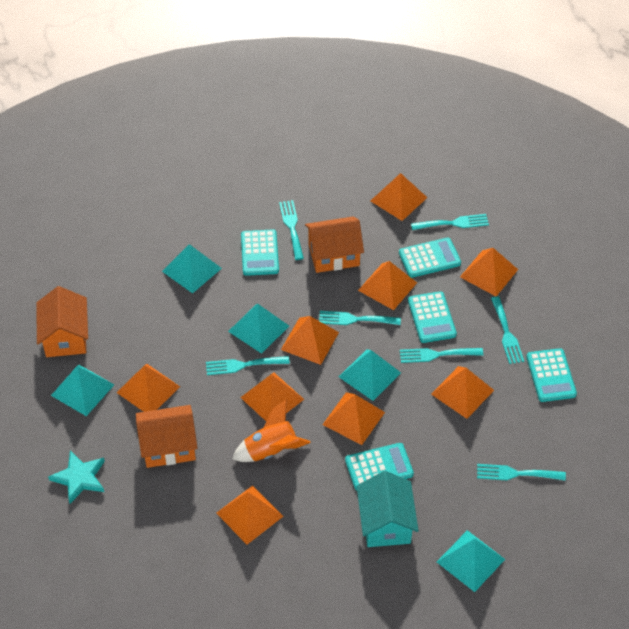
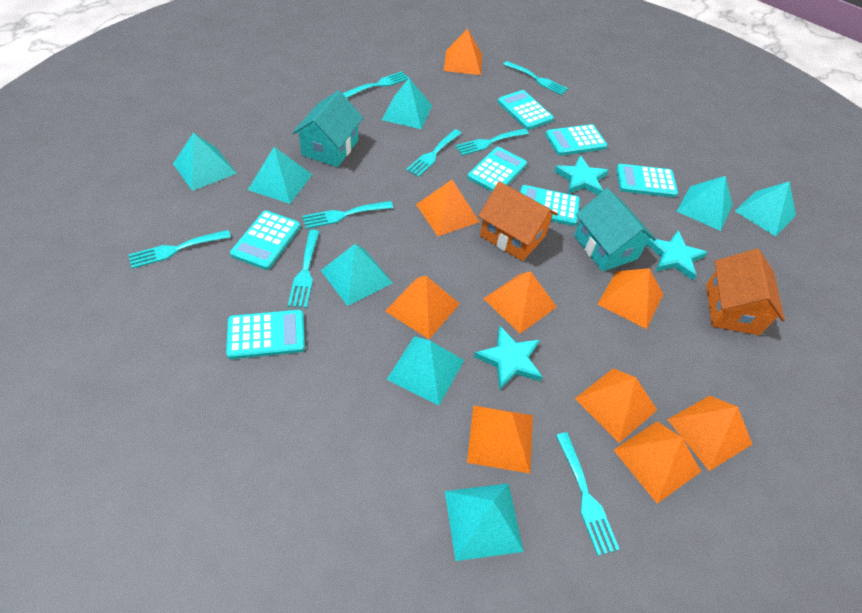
orange house: [36,286,88,357] [136,405,198,468] [305,216,364,273] = 3 -> [478,182,558,261] [706,249,785,335] = 2
orange rocket: [232,400,311,462] = 1 -> none = 0
turquoise calculator: [241,229,279,276] [345,443,414,490] [399,238,461,278] [408,291,457,343] [526,348,577,402] = 5 -> [226,310,305,359] [230,211,301,270] [467,147,527,192] [498,90,554,130] [520,185,580,226] [545,124,607,156] [616,164,678,197] = 7
turquoise fork: [206,356,290,375] [279,200,304,260] [319,311,401,325] [400,348,483,363] [411,214,489,230] [477,464,566,481] [491,296,524,364] = 7 -> [128,230,231,269] [288,230,320,308] [302,201,393,229] [343,71,409,98] [406,129,461,177] [455,128,529,155] [503,61,568,95] [556,432,620,556] = 8
turquoise house: [357,471,419,547] = 1 -> [292,90,363,167] [574,188,656,272] = 2
turquoise pyramid: [51,365,114,416] [162,244,222,294] [228,303,289,354] [339,349,401,401] [437,530,505,592] = 5 -> [173,133,237,191] [248,147,312,204] [321,244,393,306] [382,78,432,129] [386,336,464,405] [445,483,524,561] [677,176,733,231] [735,181,796,236] = 8
turquoise star: [48,451,105,504] = 1 -> [474,326,543,390] [554,155,609,195] [647,231,708,280] = 3

